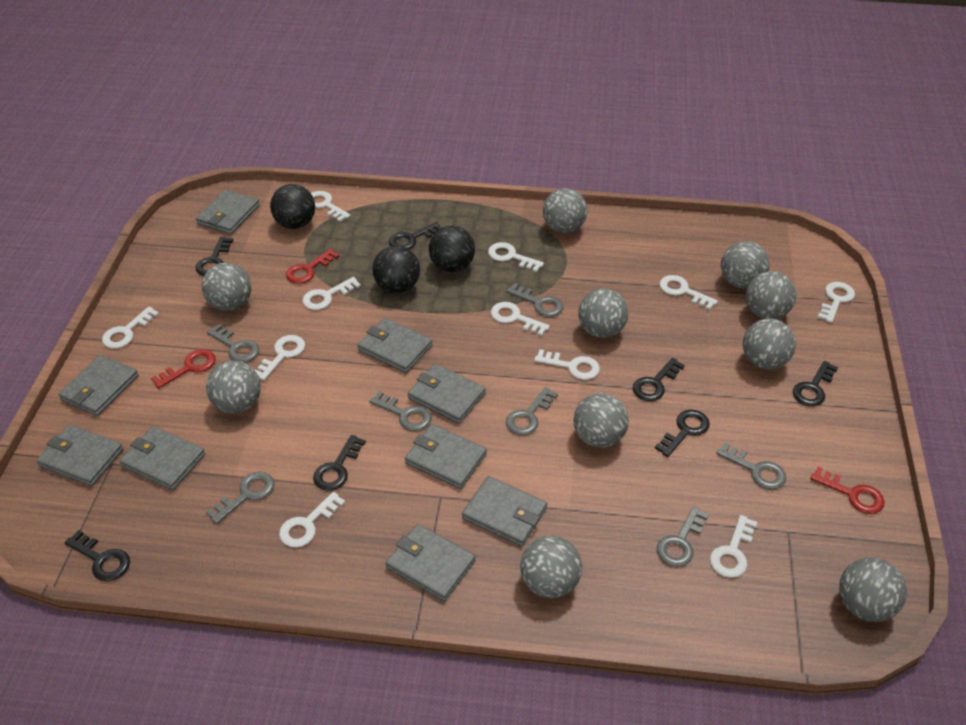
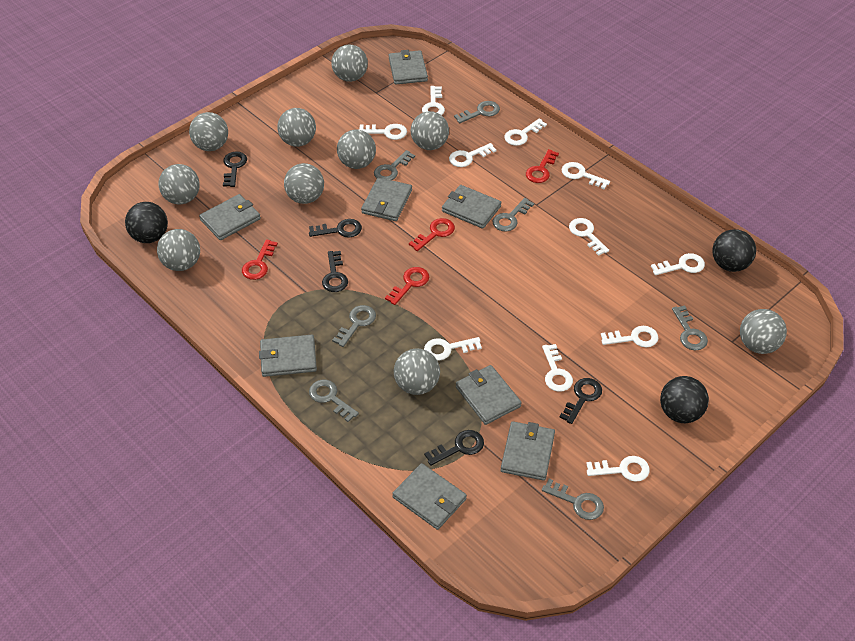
black key: [64,530,130,581] [196,237,233,276] [313,435,366,491] [389,222,442,249] [633,358,685,401] [655,409,710,457] [793,361,838,406] = 7 -> [223,151,247,187] [309,219,362,238] [322,251,348,292] [424,430,484,466] [559,378,602,424] = 5
grey wallet: [36,424,124,486] [58,355,139,416] [119,426,205,490] [196,190,260,235] [358,318,433,373] [385,524,476,602] [405,424,487,489] [408,364,486,424] [462,476,547,547] = 9 -> [199,194,261,240] [259,335,317,377] [361,177,412,221] [389,50,428,85] [392,463,467,530] [442,185,502,229] [456,365,522,425] [501,421,555,481] = 8
red key: [151,349,216,389] [286,249,339,284] [810,467,885,514] = 3 -> [242,239,278,280] [385,267,429,305] [409,218,455,251] [526,149,559,183] = 4

